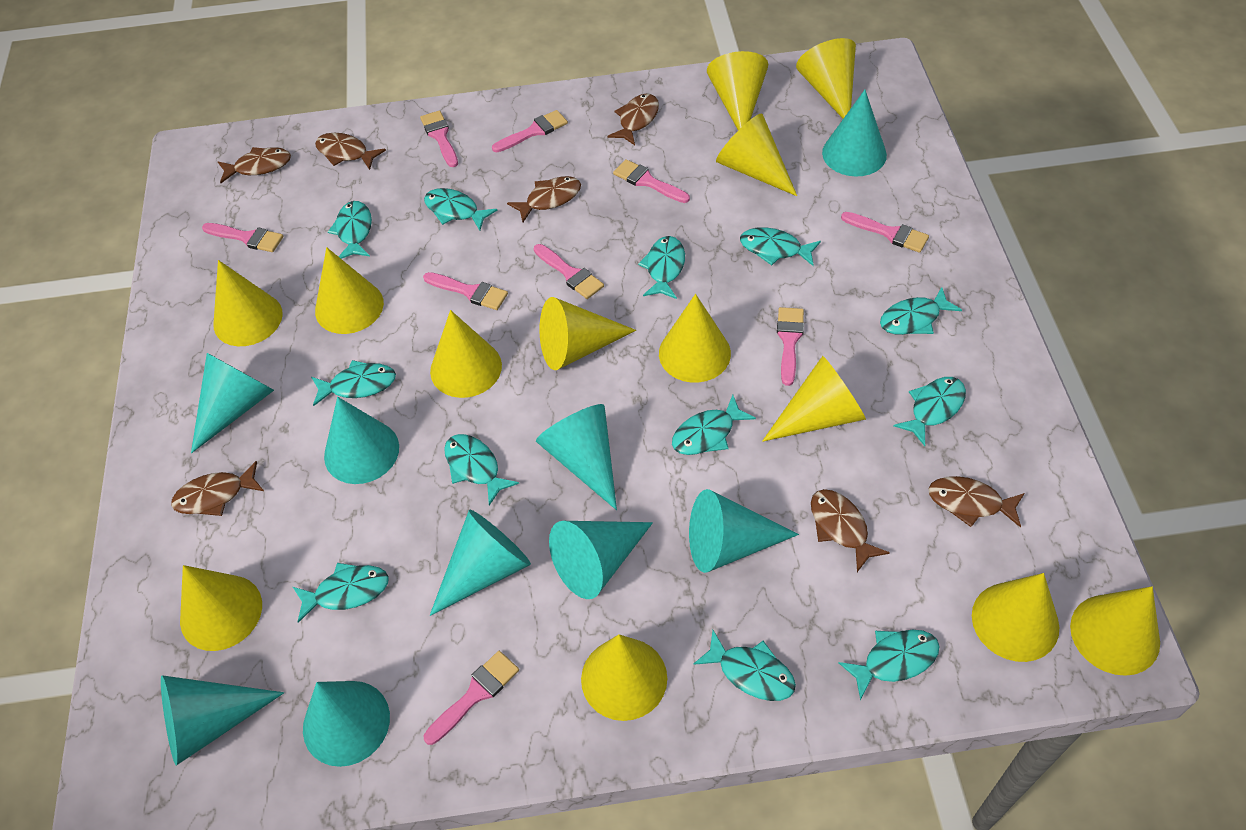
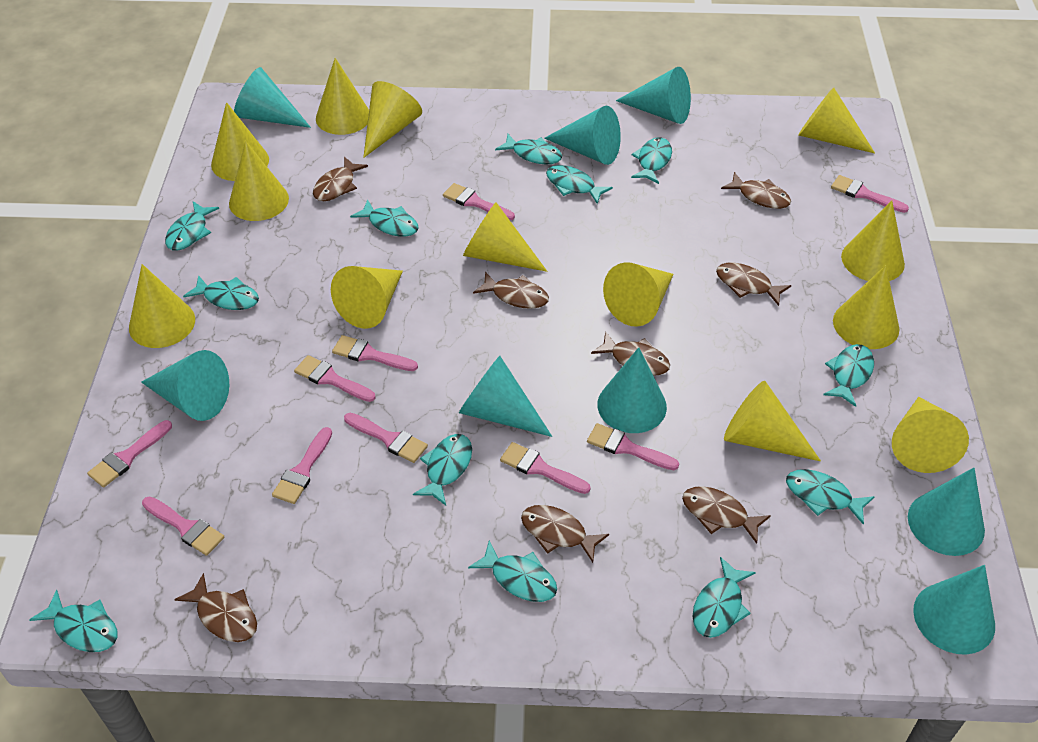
brown fish: [171,461,264,516] [218,147,291,183] [315,133,386,170] [507,176,581,222] [607,94,659,145] [811,489,890,572] [928,476,1025,528] = 7 -> [174,573,257,642] [313,157,368,201] [473,272,549,309] [521,505,609,563] [591,331,670,375] [682,486,771,544] [716,263,791,306] [721,172,791,209] = 8
pink brush: [202,223,283,252] [420,110,458,167] [423,272,508,310] [424,651,519,745] [492,110,568,152] [534,244,604,299] [613,159,690,203] [777,307,804,386] [841,212,929,253] = 9 -> [87,420,172,488] [142,496,224,556] [272,427,332,504] [294,355,375,402] [332,335,418,371] [344,413,428,463] [443,183,515,220] [500,442,591,494] [587,423,679,470] [831,175,909,213] = 10
turquoise cone: [161,675,284,766] [191,353,274,453] [303,681,390,767] [324,397,399,484] [430,510,531,616] [536,404,617,510] [549,521,653,599] [689,489,799,573] [822,90,887,177] = 9 -> [141,350,229,421] [234,67,311,128] [459,356,552,437] [544,106,621,165] [597,347,667,433] [616,67,691,124] [908,468,985,556] [913,565,995,655] = 8

